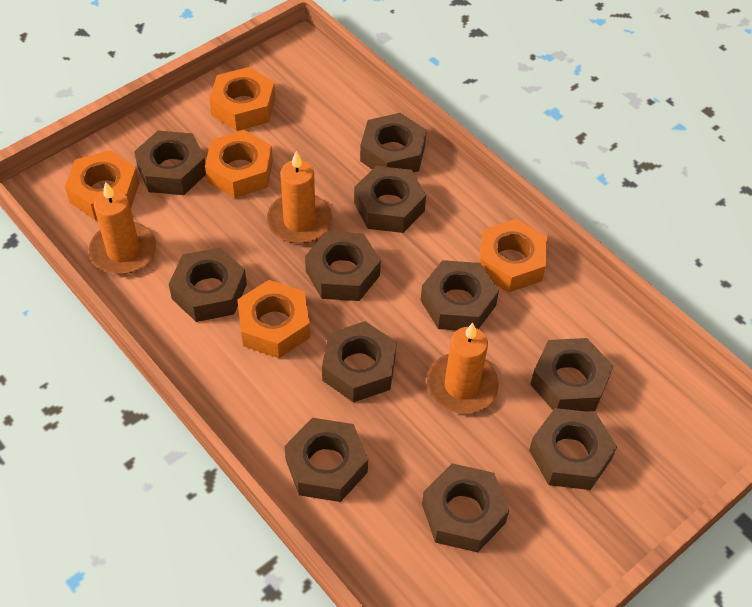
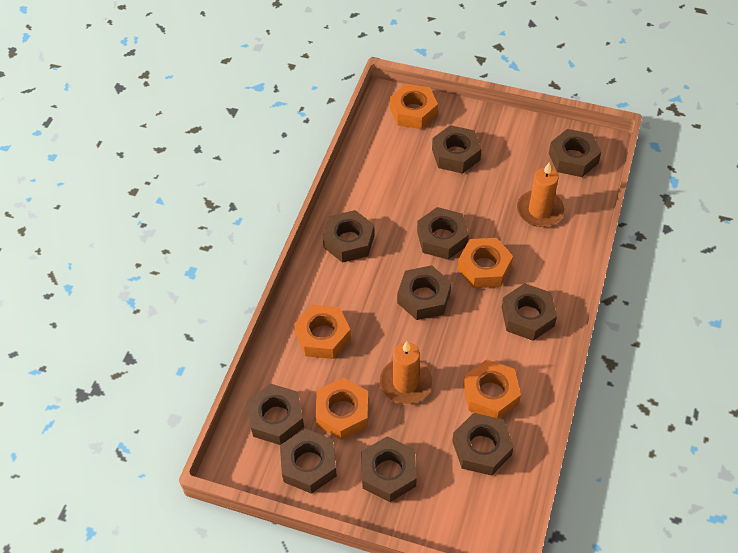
brown nut: [134,131,206,195] [169,248,247,322] [284,418,368,502] [305,231,381,301] [322,321,397,402] [354,166,426,233] [360,113,427,172] [421,260,499,330] [422,463,509,552] [529,408,617,490] [530,338,613,412] = 11 -> [247,384,304,445] [280,429,337,494] [323,210,375,263] [361,436,417,502] [397,265,451,320] [417,207,469,260] [432,125,481,174] [452,413,514,476] [502,283,557,341] [549,129,601,177] = 10
orange candle: [89,181,156,274] [267,151,332,243] [427,323,499,414] = 3 -> [380,341,432,404] [517,162,564,227] = 2

